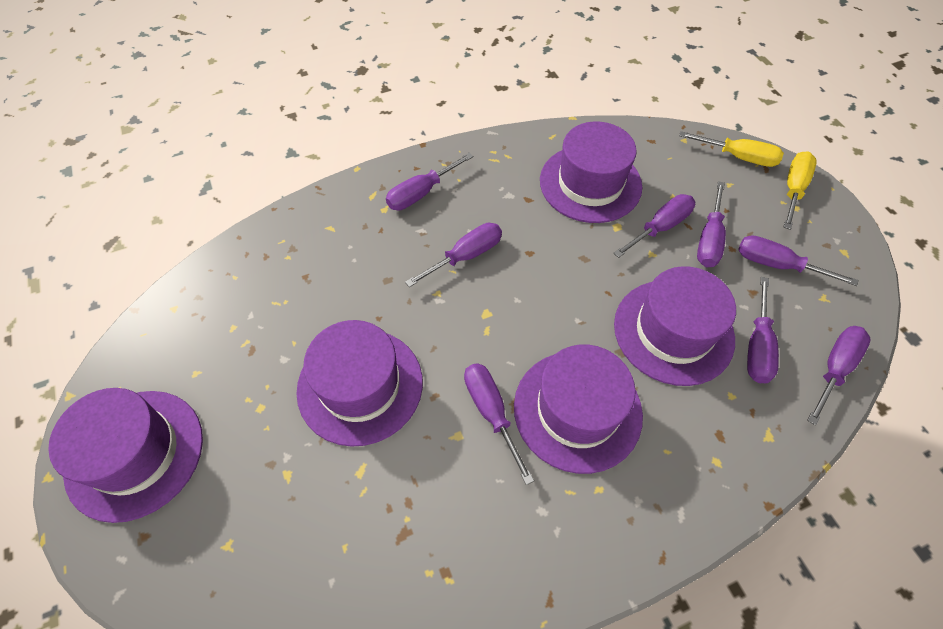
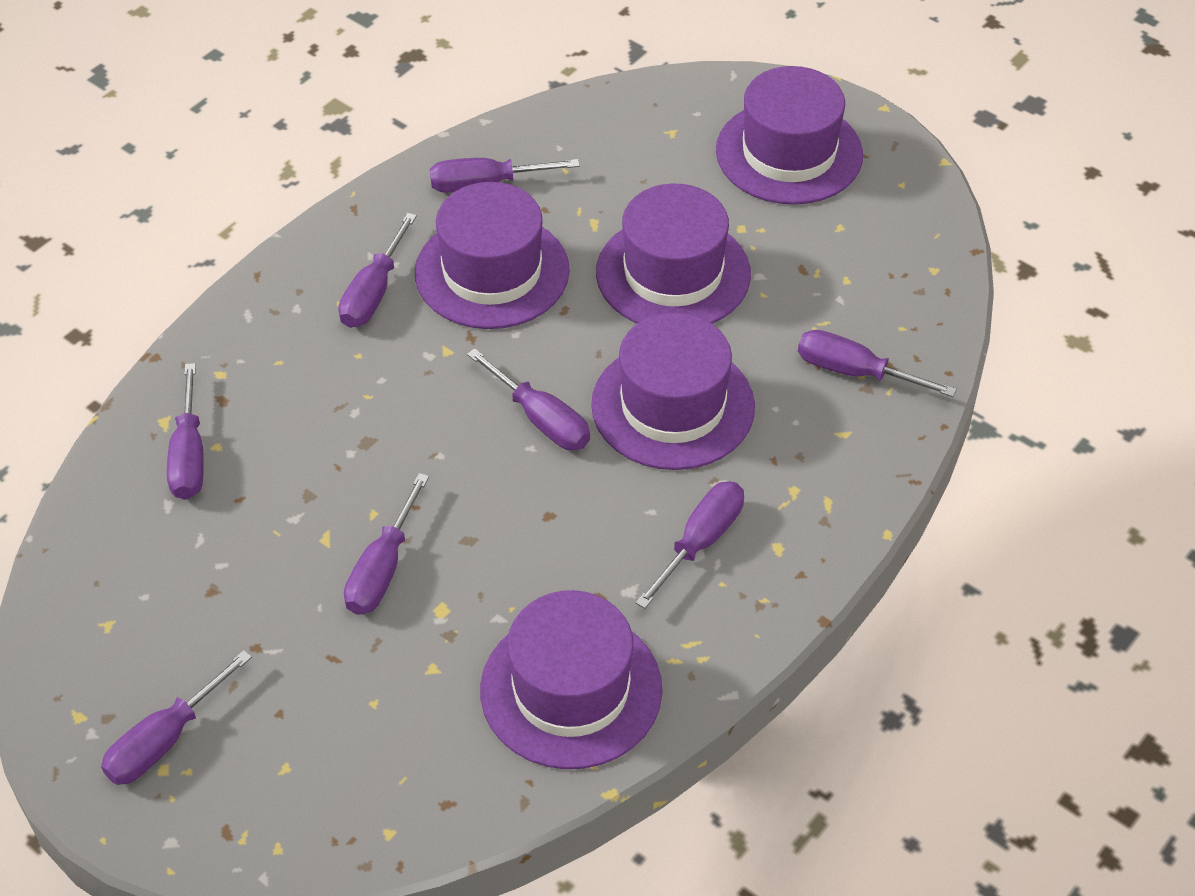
yellow screwdriver: [679,131,784,167] [783,151,817,230] = 2 -> none = 0

